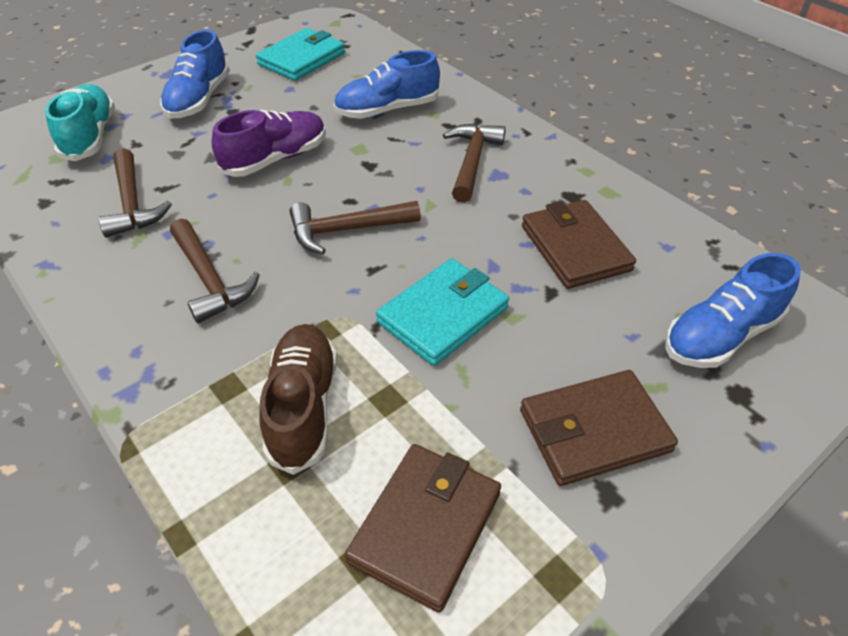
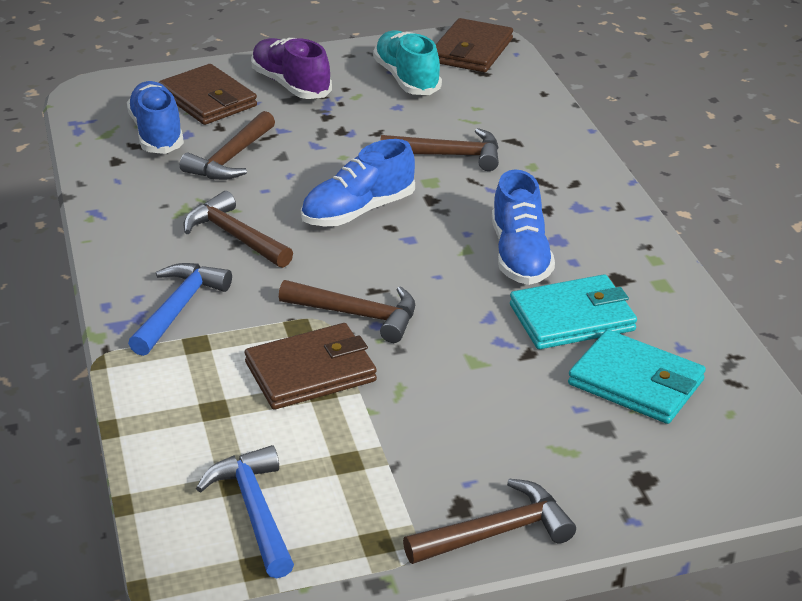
blue hammer: none = 0 -> [128,263,232,356] [196,445,294,578] = 2
brown hammer: [99,148,172,237] [170,219,260,323] [290,201,421,254] [443,124,506,203] = 4 -> [180,111,275,180] [184,191,293,268] [279,280,415,343] [380,128,499,171] [403,479,576,564] = 5
brown shoe: [259,324,337,475] = 1 -> none = 0

